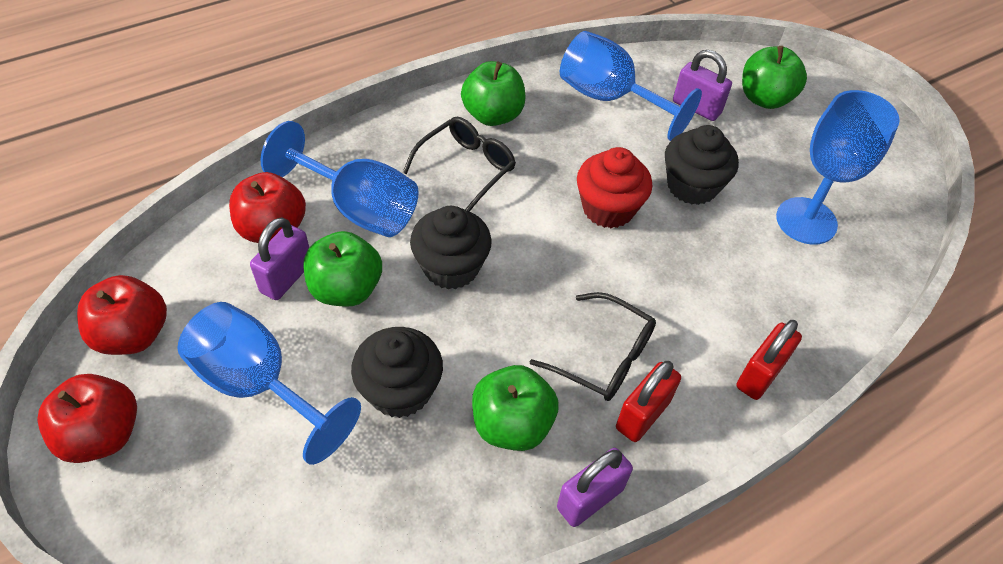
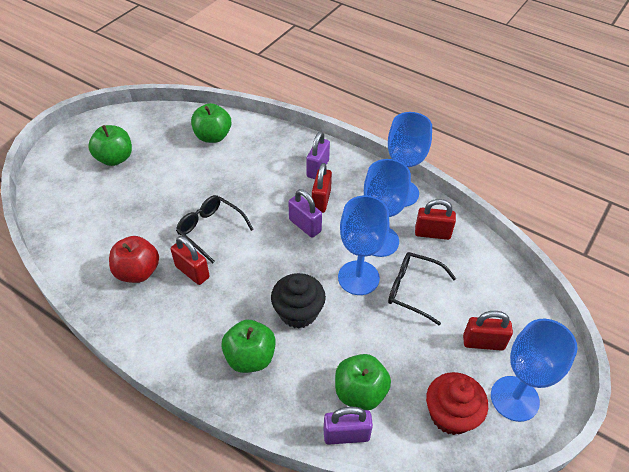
black cupcake: [351,327,443,418] [410,206,492,289] [665,125,739,205] = 3 -> [271,273,326,328] = 1
red apple: [38,374,137,463] [77,275,167,355] [229,172,306,243] = 3 -> [109,236,159,283] = 1
red padlock: [616,361,681,442] [736,320,802,400] = 2 -> [171,236,210,285] [312,163,332,213] [415,199,456,240] [463,311,513,351] = 4

